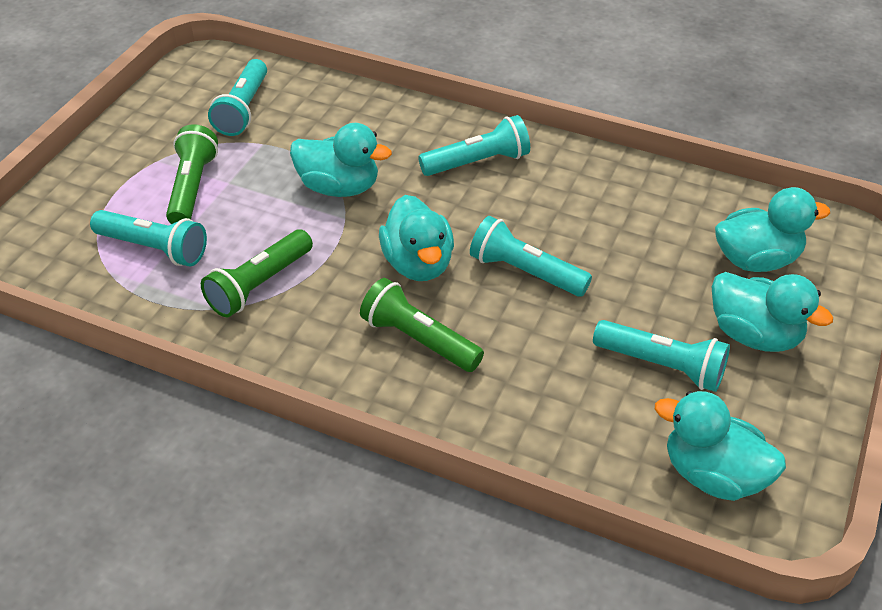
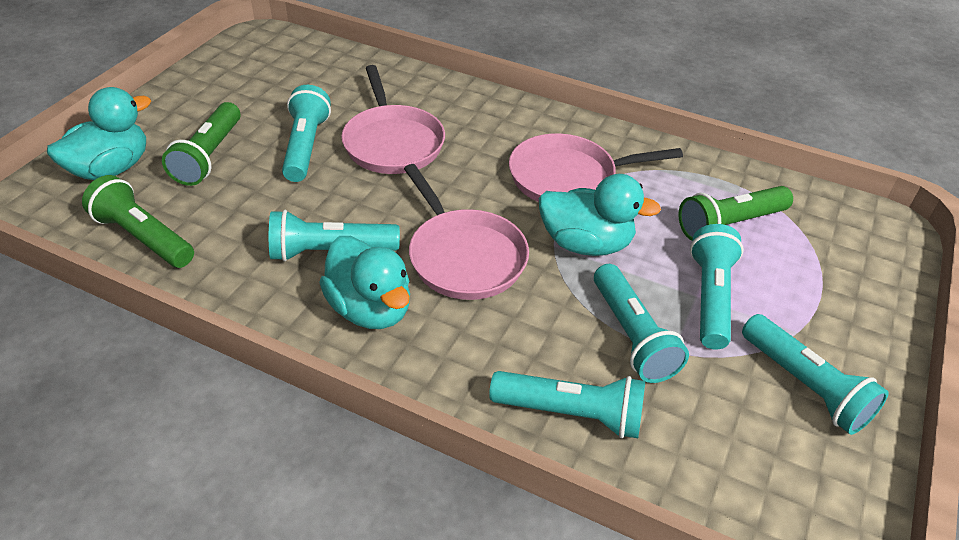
pink pan: none = 0 -> [341,65,445,174] [404,164,529,300] [509,133,683,202] = 3
turquoise duck: [290,123,392,197] [379,195,454,281] [655,391,786,501] [712,272,833,352] [715,187,830,272] = 5 -> [47,87,151,180] [319,236,410,329] [539,174,661,256] = 3
turquoise flashlight: [90,210,207,267] [208,59,267,136] [418,115,530,176] [470,216,592,297] [593,320,730,392] = 5 -> [269,210,400,262] [282,85,331,182] [489,371,645,438] [594,264,689,383] [690,224,744,349] [742,314,889,435] = 6

